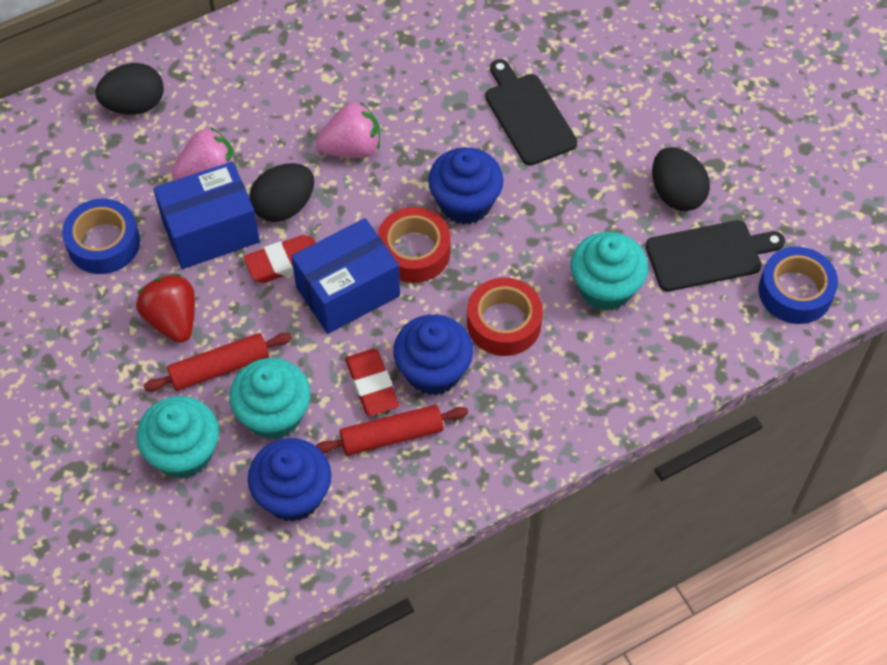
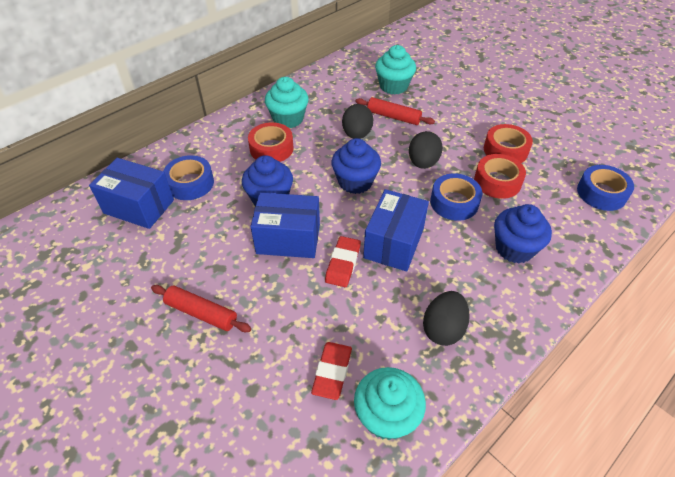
black cutting board: [485,59,578,166] [646,220,785,292] = 2 -> none = 0
blue box: [153,162,260,269] [291,218,400,334] = 2 -> [89,158,174,229] [250,192,320,258] [363,189,429,271] = 3
blue tape: [62,199,140,274] [759,247,838,324] = 2 -> [163,155,214,200] [430,174,482,221] [577,165,634,211] = 3
pink strawberry: [171,127,237,180] [316,102,380,158] = 2 -> none = 0
red strawberry: [136,274,195,343] = 1 -> none = 0
red tape: [377,207,451,283] [467,278,543,356] = 2 -> [248,122,294,162] [474,154,526,199] [484,124,533,163] = 3

